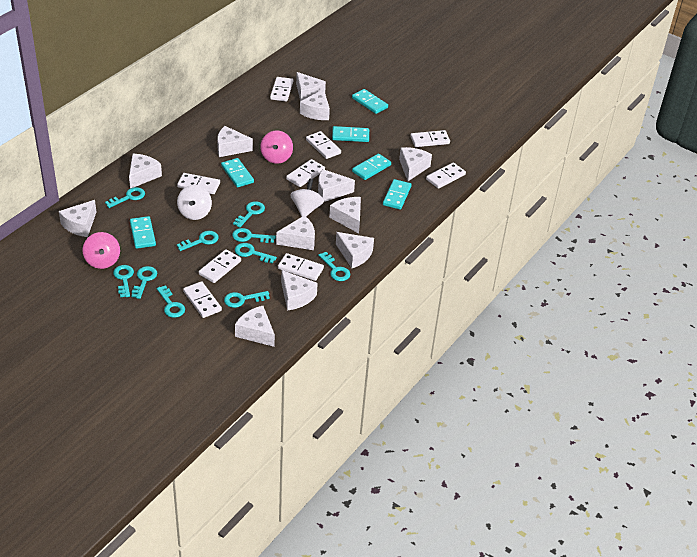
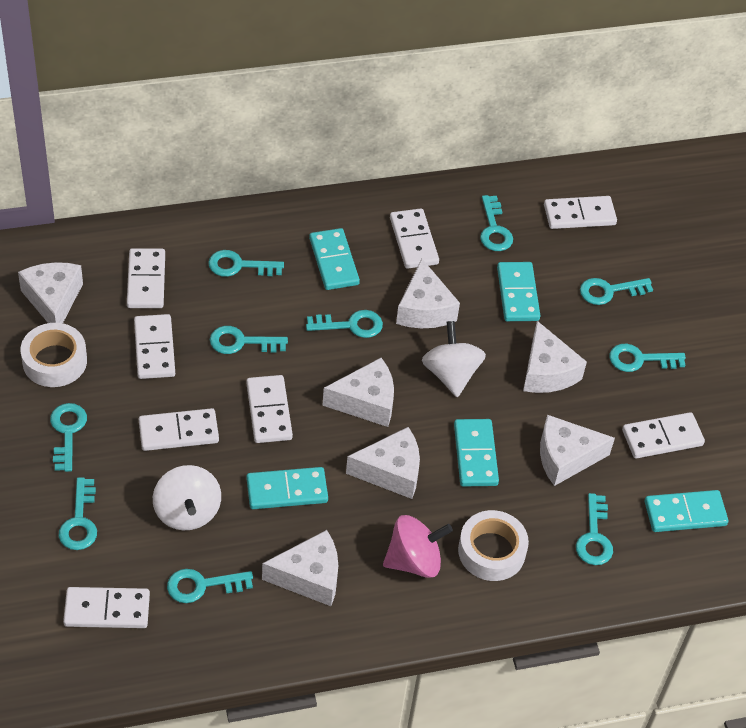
pink spinning top: [83,232,120,269] [260,131,293,164] = 2 -> [383,515,453,578] = 1
turquoise domino: [130,216,156,249] [221,158,254,187] [332,126,369,142] [352,89,388,114] [352,153,391,180] [383,179,412,210] = 6 -> [246,467,328,509] [309,228,360,290] [454,419,499,486] [497,262,540,321] [645,490,728,532] = 5
white cheese: [59,200,96,237] [129,154,162,189] [217,126,253,157] [235,306,275,347] [276,215,315,250] [281,270,318,311] [296,72,326,101] [300,89,330,120] [318,169,355,202] [329,197,361,233] [336,232,374,268] [399,147,432,181] = 12 -> [18,262,83,323] [262,530,338,606] [322,358,394,427] [346,427,420,499] [396,259,460,328] [523,321,587,393] [540,415,615,486] = 7
white domino: [177,173,220,194] [183,281,222,318] [199,249,241,283] [270,77,293,101] [278,253,324,281] [286,159,325,187] [306,131,341,159] [410,130,450,147] [426,163,466,189] = 9 -> [63,587,150,628] [127,248,165,308] [134,314,175,379] [139,408,219,451] [246,375,293,443] [390,208,439,269] [544,196,617,229] [622,412,705,459] = 8
white tape: none = 0 -> [20,323,87,387] [458,510,529,581] = 2

